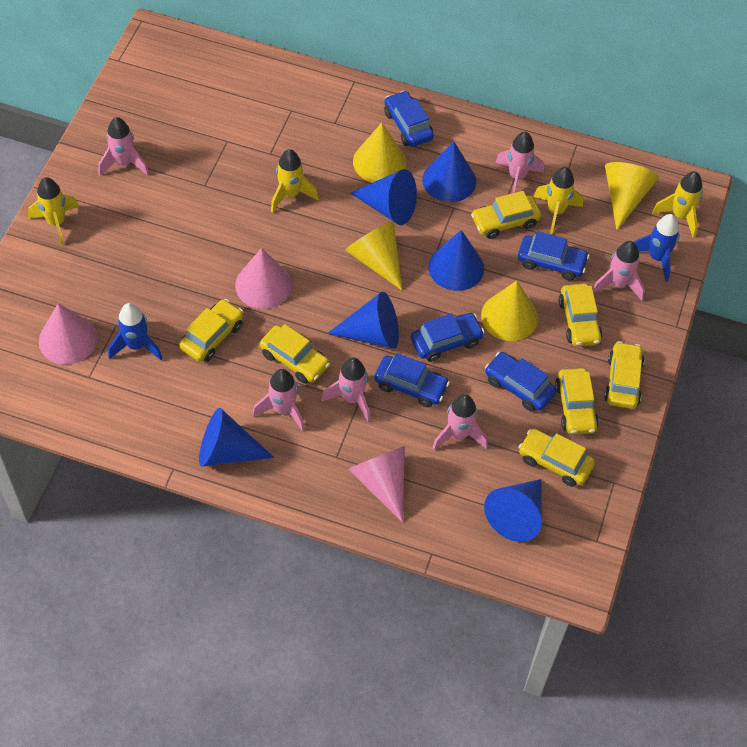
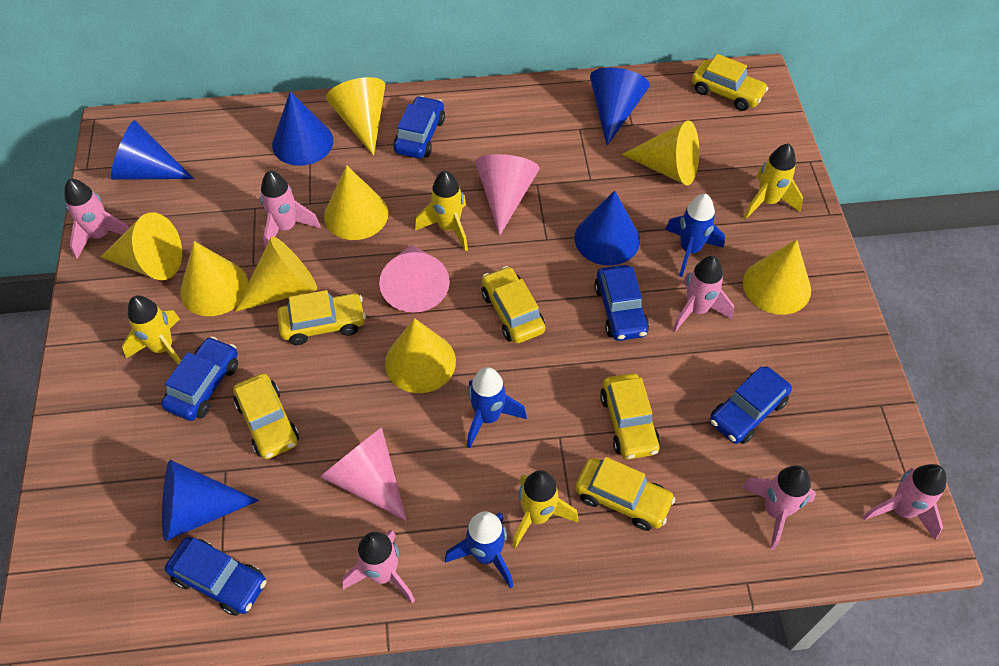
blue cone: [199,408,274,467] [328,291,399,349] [350,169,417,225] [422,142,476,202] [428,230,484,291] [484,479,542,542] = 6 -> [111,120,194,180] [162,460,259,541] [272,91,333,166] [575,190,640,266] [590,68,650,146] = 5
blue rocket: [108,303,163,360] [634,214,680,282] = 2 -> [445,511,513,589] [467,367,527,448] [665,194,725,277] = 3
yellow car: [179,299,243,362] [260,324,330,384] [471,191,541,239] [518,429,595,487] [555,368,599,434] [559,283,602,346] [604,341,645,409] = 7 -> [233,373,299,459] [277,290,366,345] [481,266,545,343] [575,457,676,531] [600,373,660,459] [692,54,768,111] = 6
yellow cone: [345,221,402,290] [353,123,406,183] [481,281,538,341] [605,162,659,230] = 4 -> [101,212,182,280] [180,241,248,316] [235,236,317,312] [324,165,389,240] [326,77,385,156] [385,318,456,393] [622,120,699,185] [743,239,811,315] = 8

